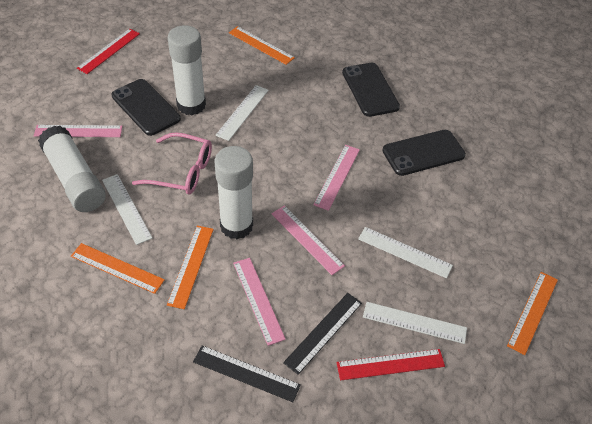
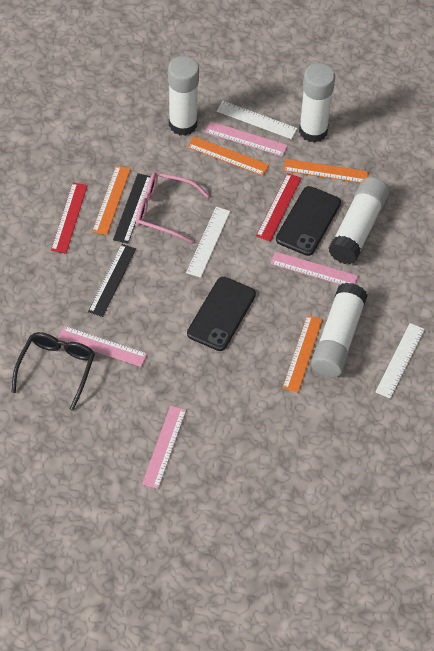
black glasses: none = 0 -> [12,332,95,411] = 1
black phone: [111,79,181,136] [342,63,400,117] [382,130,466,176] = 3 -> [187,277,256,351] [276,186,341,256] = 2
white glue stick: [38,126,106,212] [168,25,206,115] [215,146,253,239] = 3 -> [168,56,199,136] [299,63,335,143] [311,283,368,377] [328,177,389,264] = 4
white ruler: [102,174,152,245] [215,85,269,141] [358,227,453,278] [363,302,467,344] = 4 -> [186,207,230,278] [217,101,297,139] [375,323,425,399] = 3

